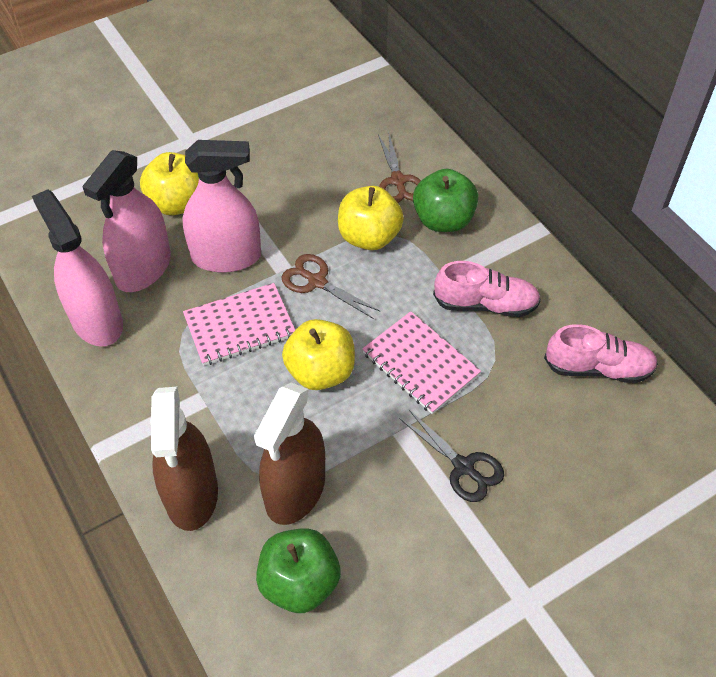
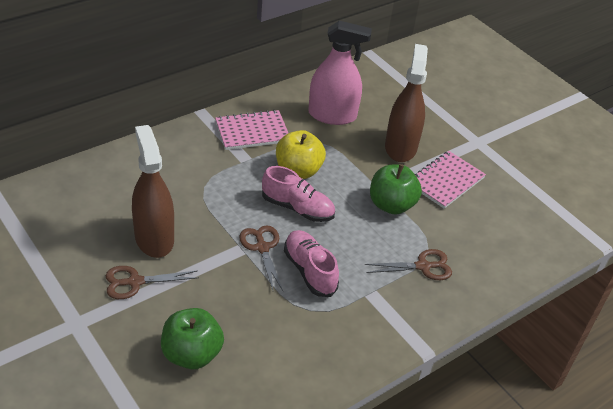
black scissors: [399,410,504,502] = 1 -> none = 0
brown scissors: [281,254,381,319] [378,131,421,203] = 2 -> [106,266,199,299] [239,225,283,291] [365,249,452,280] = 3
pink spray bottle: [32,189,123,347] [83,150,171,292] [182,140,261,272] = 3 -> [309,21,372,125] = 1
yellow apple: [140,152,199,215] [282,319,355,390] [338,186,404,250] = 3 -> [276,130,326,179] = 1

